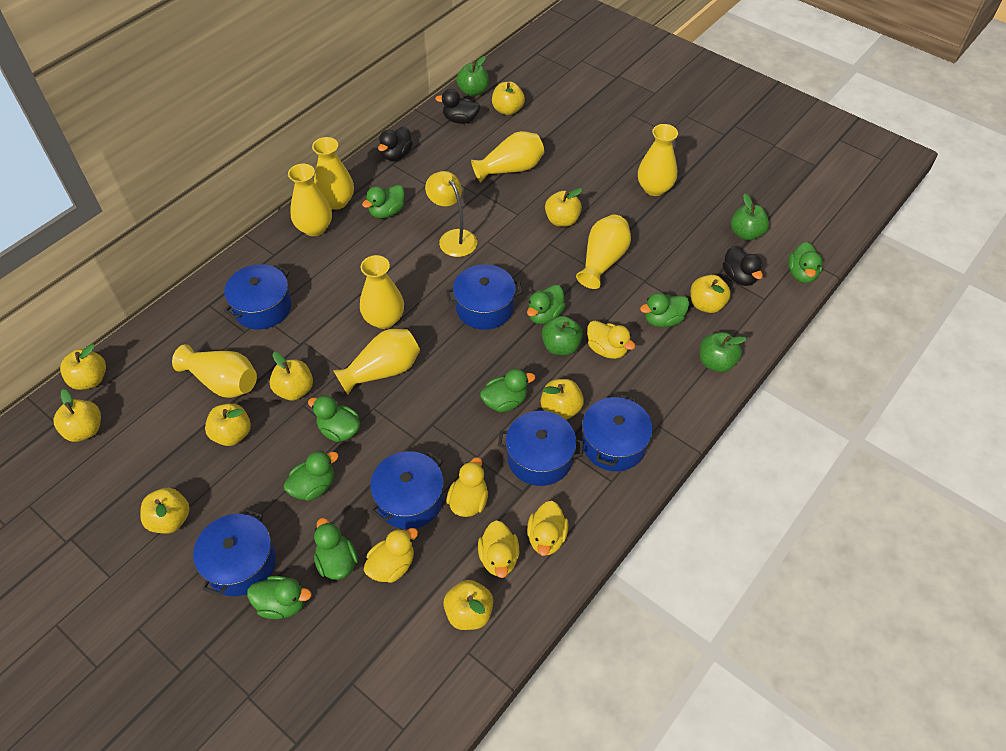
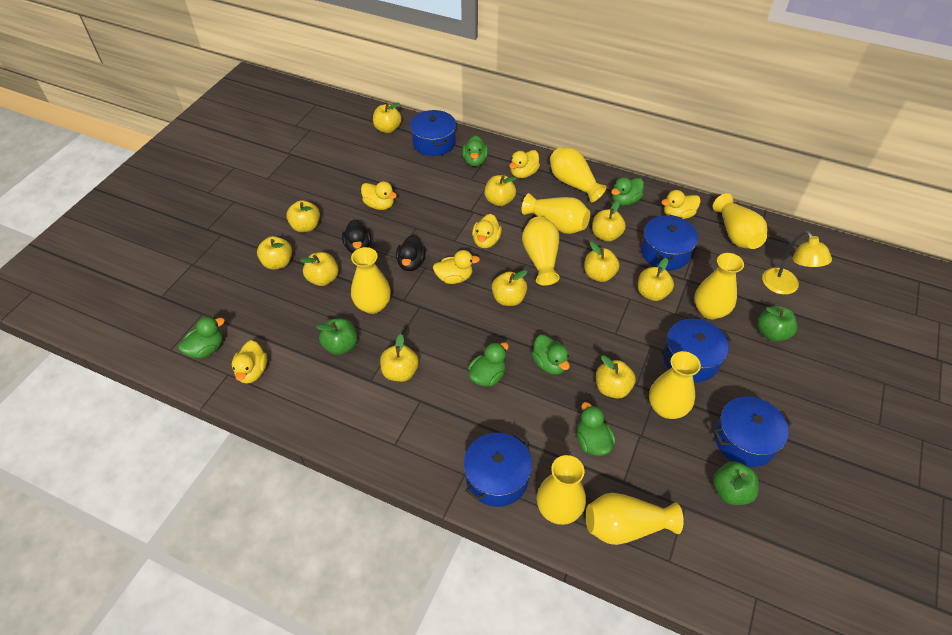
black duck: [378,127,413,161] [435,89,480,124] [723,246,763,286] = 3 -> [342,219,371,253] [396,235,426,271] = 2
blue pot: [193,509,276,596] [224,264,292,329] [370,451,444,529] [446,264,523,330] [498,411,584,486] [582,394,653,471] = 6 -> [410,110,456,156] [464,433,532,507] [641,215,698,270] [661,319,731,382] [714,397,792,467] = 5
green apple: [456,56,489,96] [542,316,583,355] [700,332,746,372] [731,194,769,241] = 4 -> [316,319,357,355] [713,461,759,505] [757,306,797,342] = 3
green duck: [247,576,312,619] [284,451,338,501] [308,395,360,442] [314,518,358,580] [362,185,405,218] [480,369,535,412] [527,285,566,324] [640,293,689,327] [788,242,823,283] = 9 -> [178,316,225,358] [462,135,488,166] [468,342,509,386] [532,335,570,375] [577,402,615,456] [611,177,644,206] = 6
yellow apple: [54,389,101,442] [60,344,106,390] [140,488,190,534] [205,403,251,446] [269,352,313,401] [443,580,493,630] [492,82,525,115] [541,379,584,420] [545,188,582,227] [691,275,731,313] = 10 -> [257,236,292,270] [286,200,320,232] [300,252,339,286] [373,103,402,133] [380,334,419,382] [484,175,517,206] [491,270,528,306] [585,242,620,282] [592,201,626,242] [596,356,636,399] [638,258,674,301] = 11
yellow duck: [364,528,418,583] [446,457,488,517] [478,520,519,578] [527,501,568,556] [587,321,635,359] = 5 -> [232,340,267,384] [361,181,397,210] [433,250,480,284] [472,214,502,248] [509,150,540,178] [661,190,701,219] = 6
yellow vase: [172,344,257,398] [288,164,332,236] [312,137,354,210] [333,329,420,394] [360,255,404,329] [471,131,544,182] [576,215,631,289] [638,124,678,196] = 8 -> [351,247,391,314] [522,193,590,234] [522,216,560,286] [537,455,586,525] [550,147,606,202] [586,493,684,545] [649,351,701,419] [695,253,744,319] [713,193,767,249] = 9

